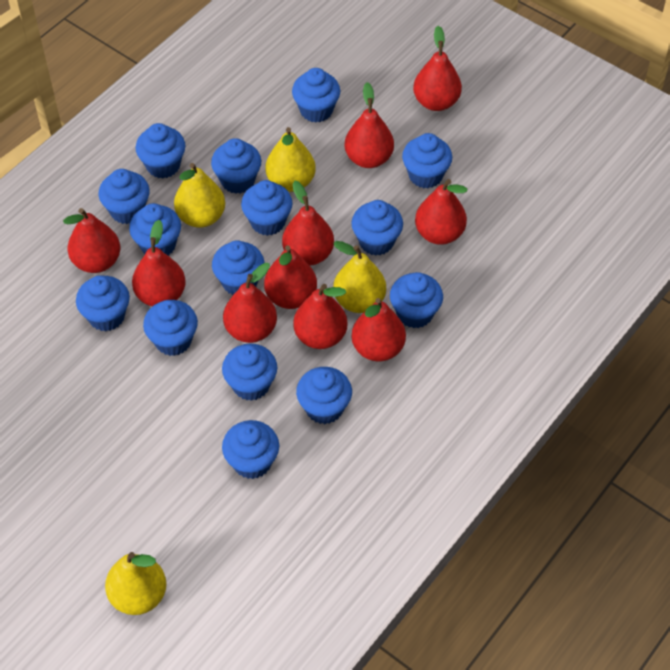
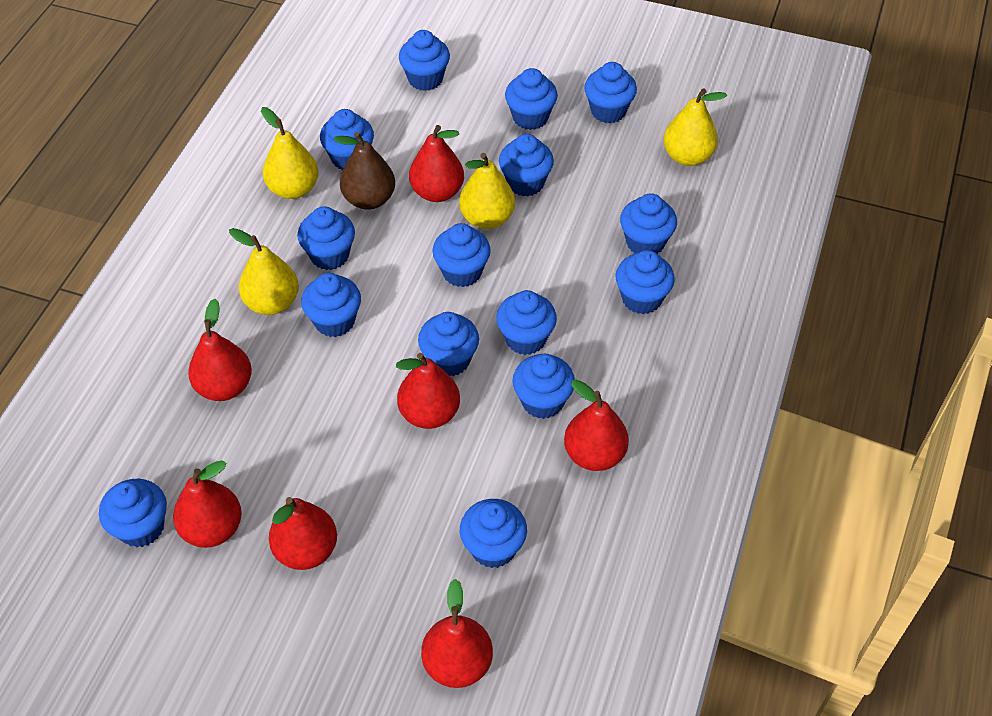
brown pear: none = 0 -> [333,132,395,210] = 1
red pear: [63,208,120,273] [132,220,186,306] [223,263,277,343] [264,245,317,309] [282,181,334,266] [293,284,348,349] [344,82,394,168] [351,298,406,361] [413,26,462,111] [415,179,467,245] = 10 -> [173,460,242,548] [188,299,252,401] [269,497,337,570] [396,353,460,429] [409,125,464,202] [421,579,493,688] [564,380,629,471] = 7

